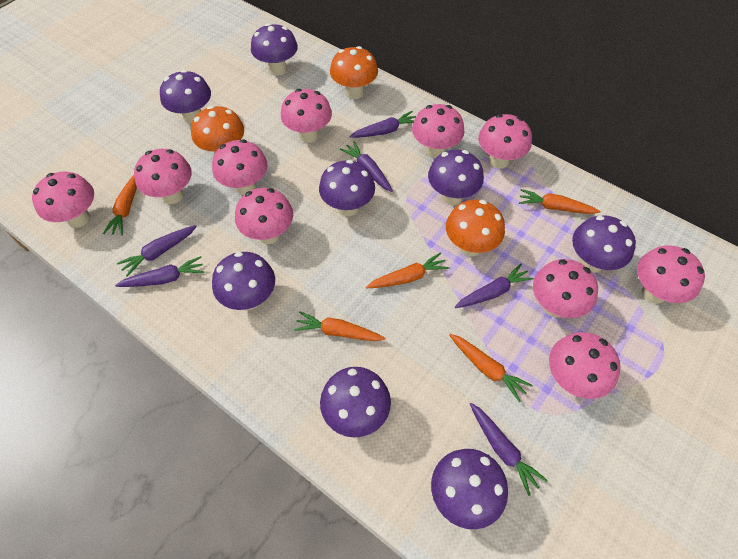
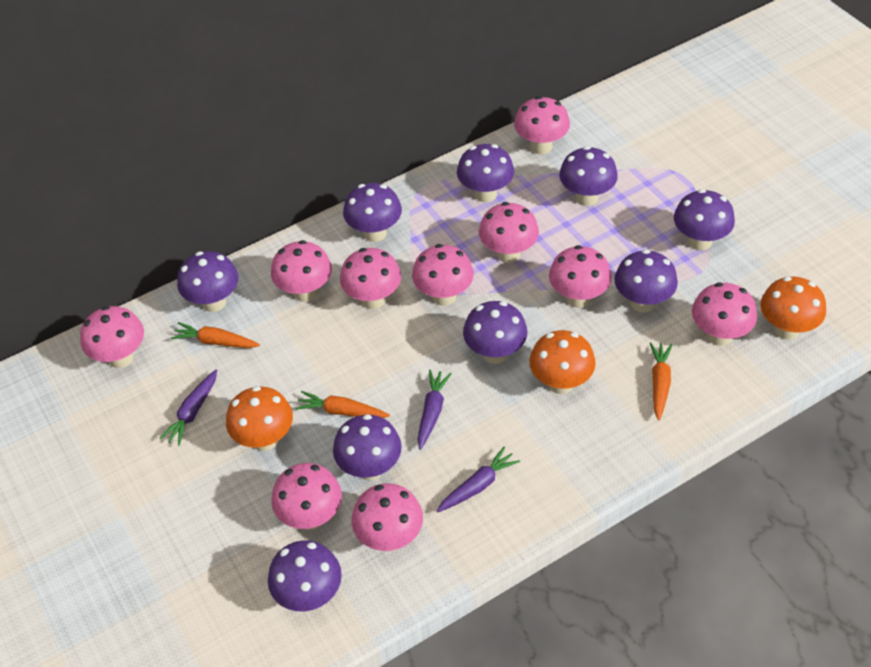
orange carrot: [103,175,137,235] [294,311,385,341] [366,252,449,288] [449,334,533,402] [519,189,601,214] = 5 -> [171,322,260,348] [295,391,390,418] [650,342,673,420] = 3
purple carrot: [115,256,204,287] [117,225,197,277] [340,141,393,192] [349,111,416,138] [455,264,534,308] [470,403,548,496] = 6 -> [159,369,217,446] [417,370,452,450] [437,447,520,513] = 3
purple mushroom: [160,70,211,124] [212,252,275,310] [251,23,298,76] [319,160,375,216] [320,367,391,438] [428,150,484,205] [431,449,508,529] [572,215,636,273] = 8 -> [177,251,238,312] [268,540,342,612] [333,414,402,480] [343,183,402,242] [457,144,514,202] [463,301,527,364] [559,146,618,206] [614,249,678,313] [674,189,735,251] = 9

